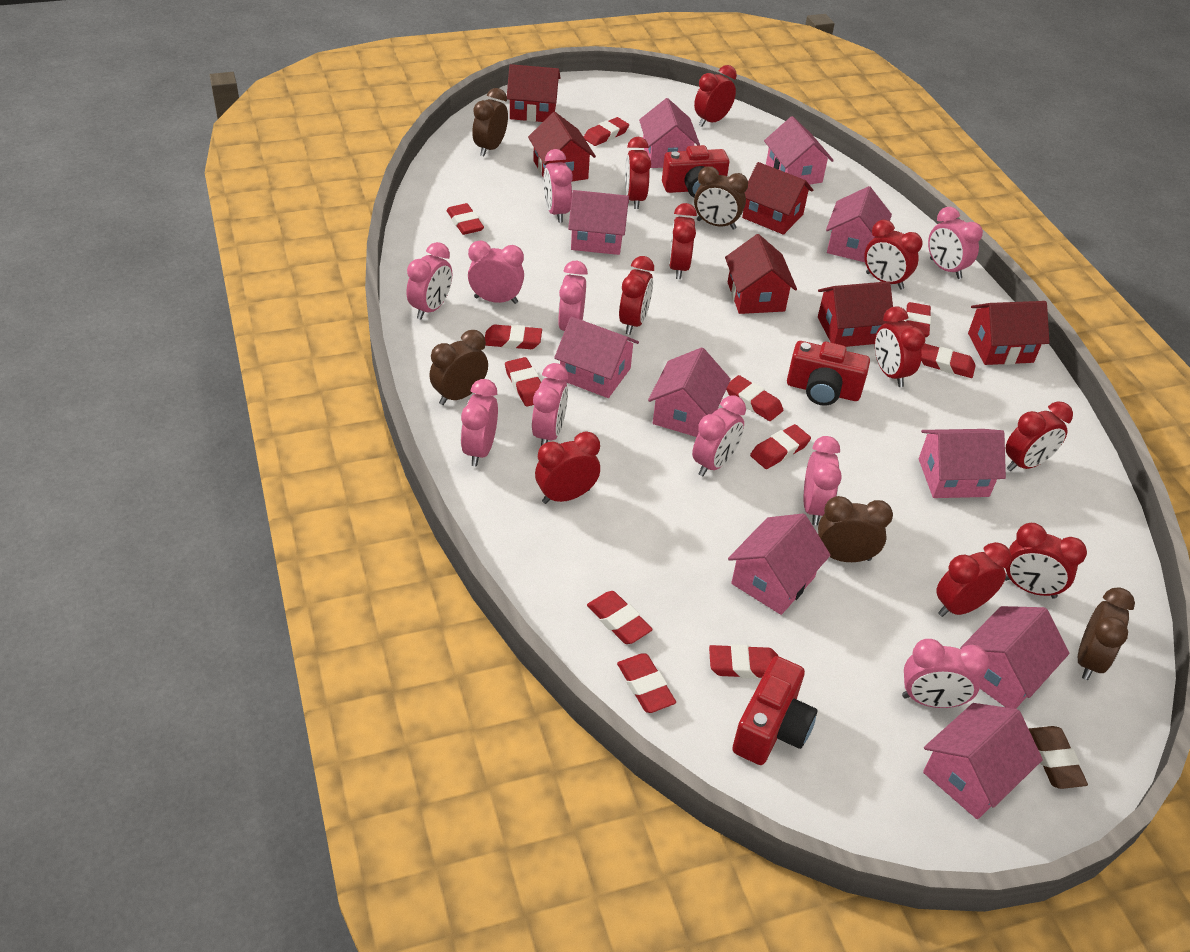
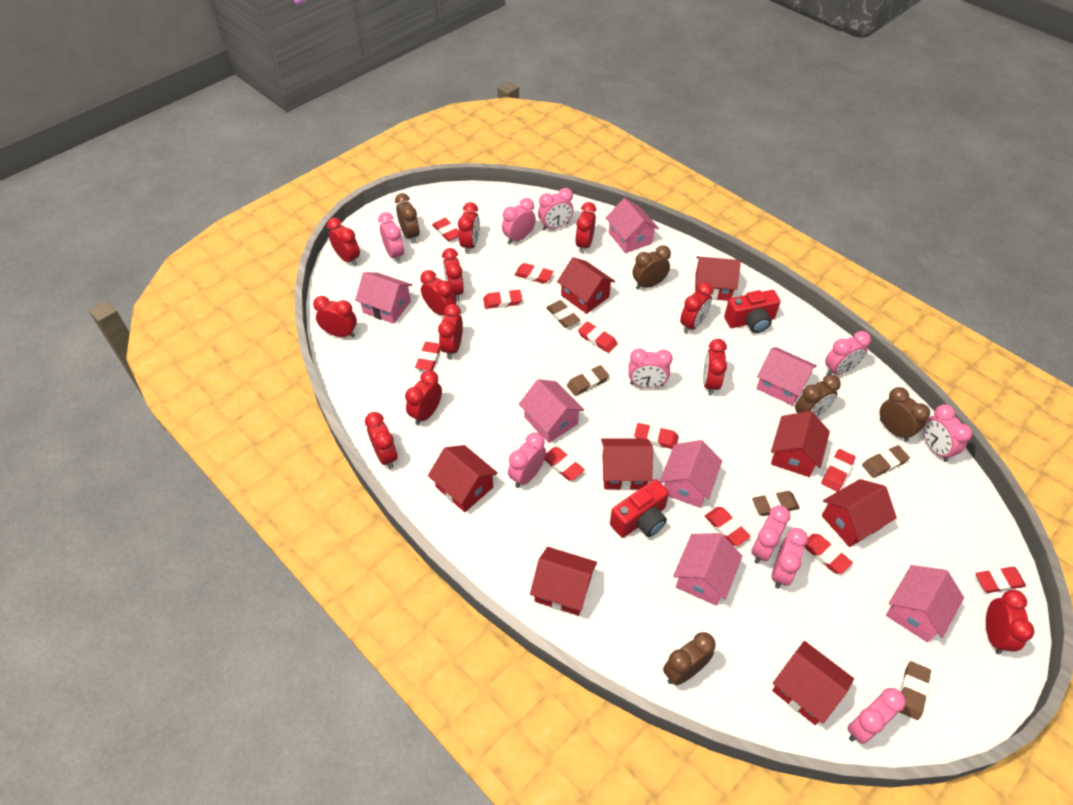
brown eraser: [1029,726,1088,789] = 1 -> [546,300,580,328] [567,365,609,396] [752,491,800,516] [862,445,910,478] [899,661,931,720] = 5
pink house: [554,317,639,398] [568,190,629,255] [639,98,700,168] [648,347,731,437] [728,513,831,615] [764,116,834,185] [826,186,892,262] [919,429,1006,498] [923,703,1043,819] [960,606,1070,709] = 10 -> [355,272,412,324] [519,379,584,443] [606,198,659,253] [660,440,722,508] [673,533,742,606] [757,347,817,406] [886,565,964,642] = 7
red camera: [662,145,729,198] [732,656,817,765] [787,341,870,406] = 3 -> [610,479,669,538] [724,290,781,333] = 2
red clock: [535,432,600,504] [619,256,654,335] [625,137,651,209] [669,203,697,279] [694,65,737,127] [864,220,923,290] [875,307,925,387] [936,542,1011,617] [1005,401,1073,472] [1005,523,1087,599] = 10 -> [313,296,357,337] [327,218,360,266] [365,412,398,469] [405,370,442,425] [420,270,456,316] [438,304,463,359] [442,248,464,301] [458,202,480,254] [575,202,596,254] [680,282,714,334] [703,339,727,396] [986,590,1035,655] = 12
red house: [507,64,560,122] [528,112,596,181] [725,234,797,314] [742,162,813,235] [818,281,893,347] [968,301,1049,365] = 6 -> [428,445,498,512] [530,547,597,616] [557,257,615,314] [601,438,653,490] [695,256,741,301] [771,411,830,477] [772,641,854,725] [822,479,897,547] = 8

